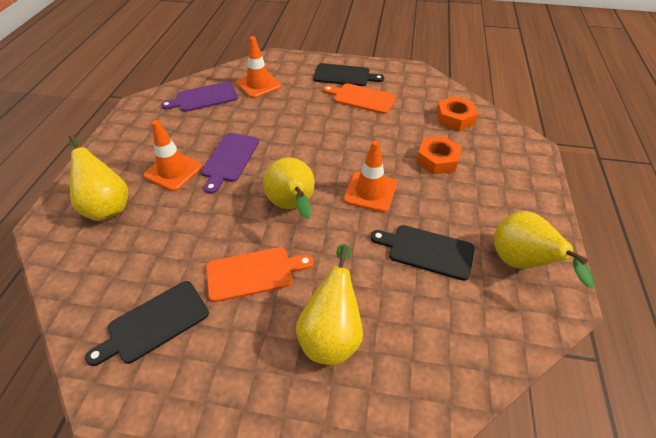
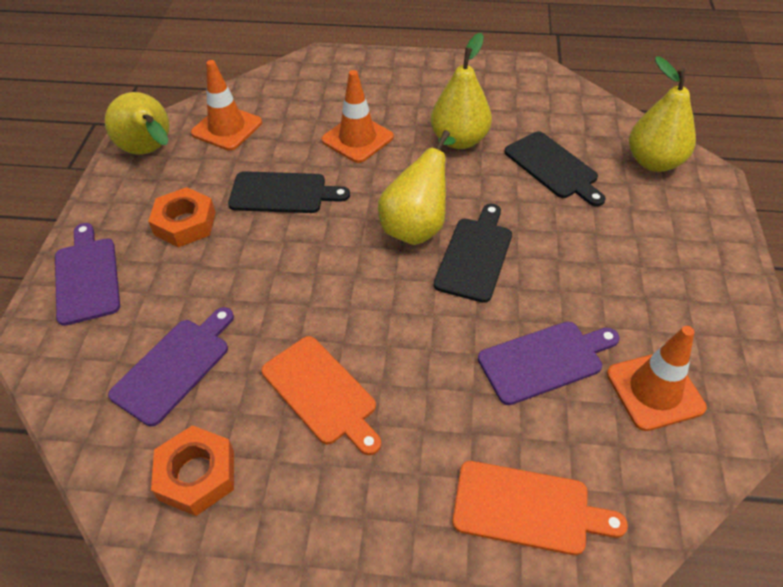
purple cutting board: [161,81,238,112] [201,133,259,194] = 2 -> [55,223,120,326] [108,307,234,427] [478,322,619,405] = 3

